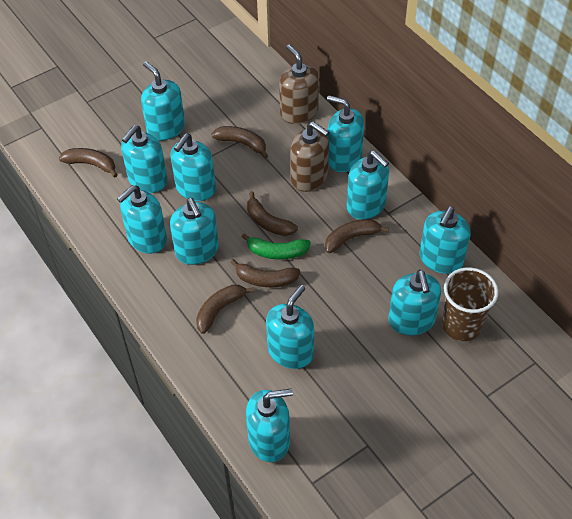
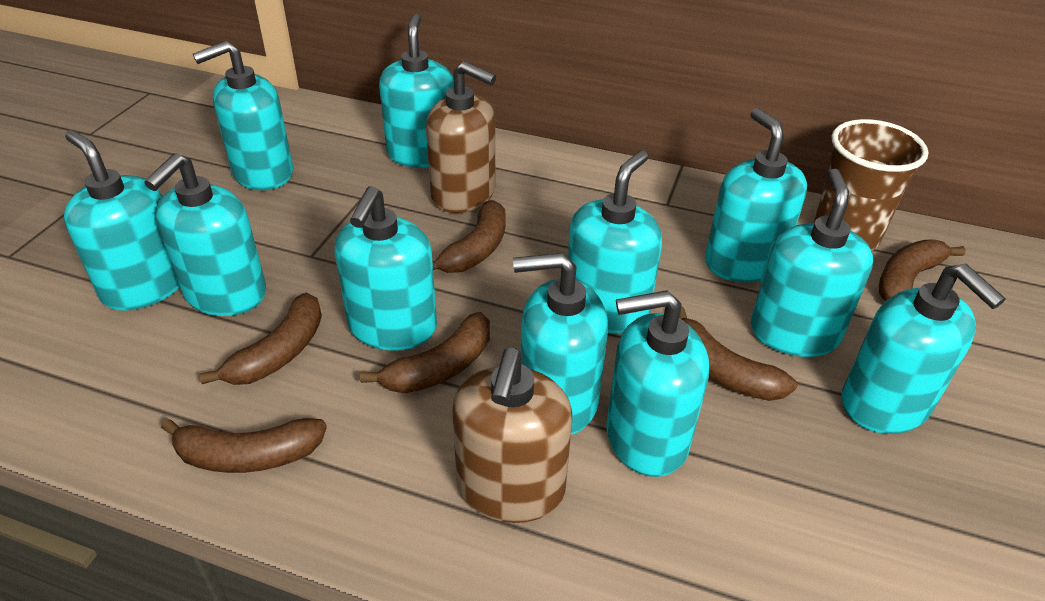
green banana: [241,233,311,259] = 1 -> none = 0

